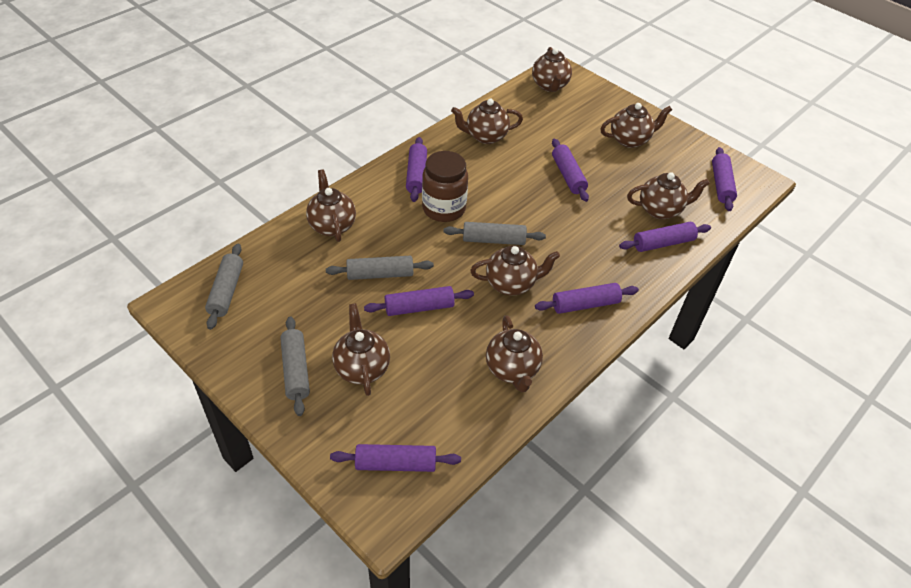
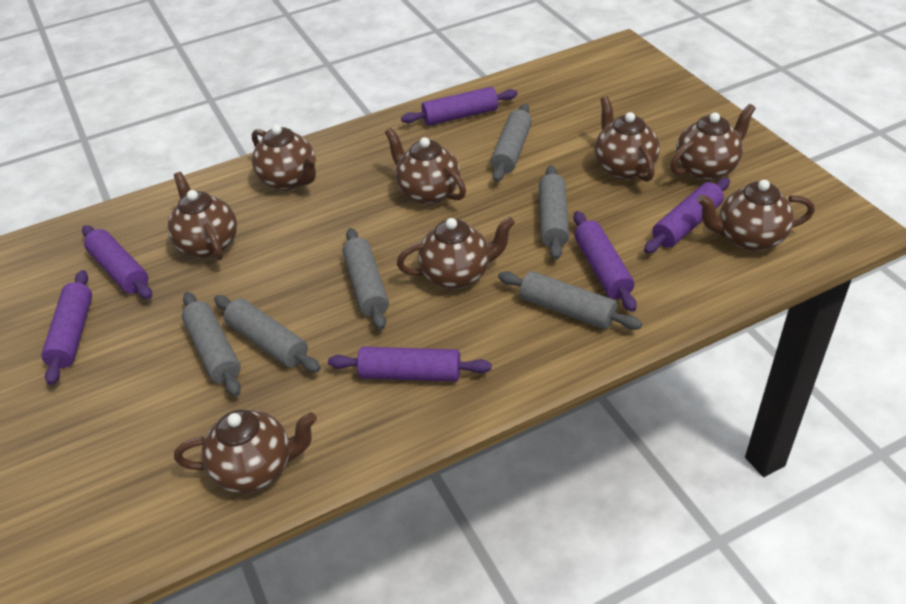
brown jar: [422,151,468,222] = 1 -> none = 0
grey rolling pin: [205,244,243,330] [280,316,310,416] [326,256,434,280] [444,222,546,245] = 4 -> [182,292,241,396] [214,295,321,372] [343,228,389,330] [491,104,532,182] [498,271,642,330] [539,165,569,260] = 6
purple rolling pin: [330,444,461,472] [364,286,474,316] [406,137,427,202] [535,283,639,314] [552,139,589,202] [619,222,711,252] [712,147,737,211] = 7 -> [41,270,92,385] [82,225,152,299] [328,347,491,382] [401,87,518,126] [574,211,637,312] [644,178,730,253] = 6

